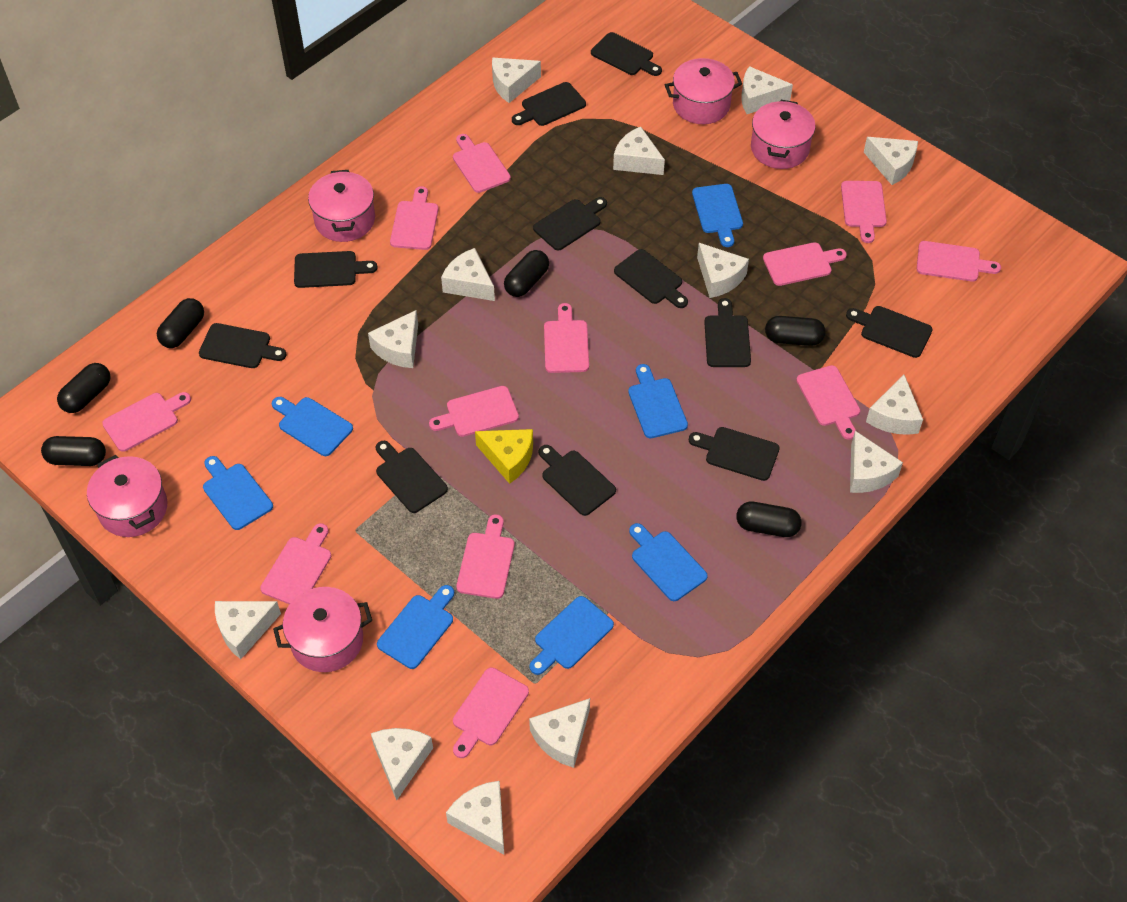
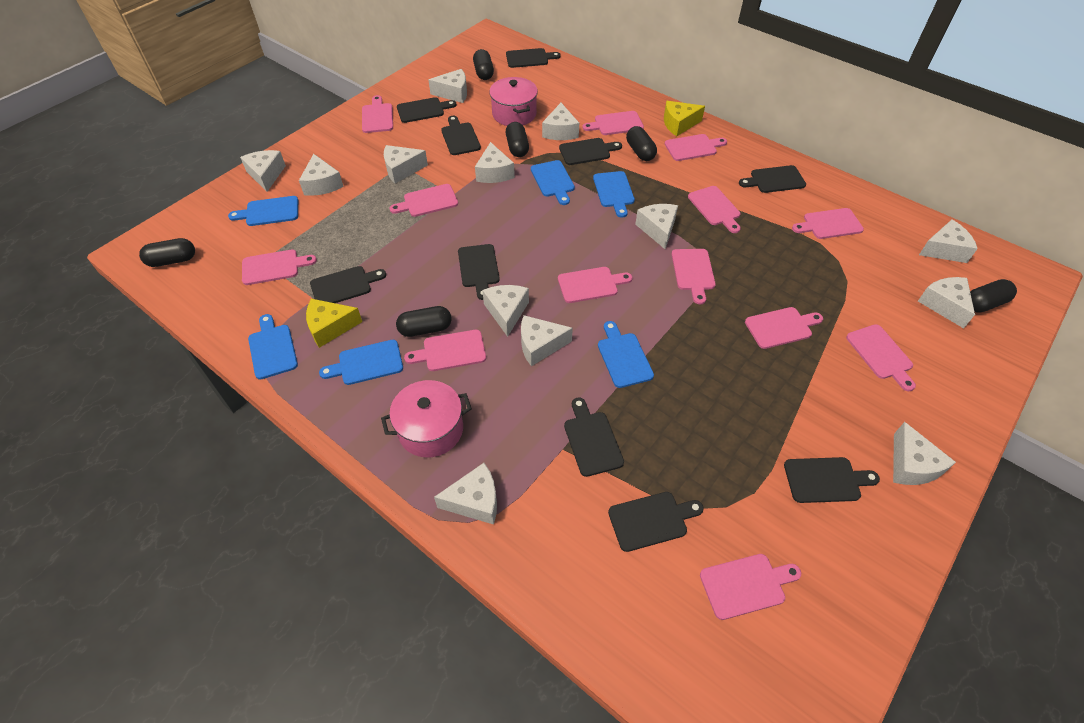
black cutting board: [199,323,287,368] [294,251,378,288] [376,441,448,513] [512,82,586,126] [533,197,607,250] [539,445,616,516] [591,32,662,76] [614,249,688,308] [689,427,780,481] [704,298,751,367] [846,306,933,358] = 11 -> [310,266,386,303] [397,97,456,123] [441,116,481,155] [458,244,500,300] [506,48,561,68] [559,138,622,165] [564,397,624,477] [608,492,704,552] [739,165,806,193] [784,457,880,503] = 10
blue cutting board: [203,456,273,530] [272,397,353,456] [377,585,454,669] [529,596,614,675] [628,364,688,438] [629,523,708,601] [692,184,743,247] = 7 -> [228,196,298,226] [248,314,298,379] [319,340,403,385] [531,160,575,205] [593,171,635,218] [598,321,654,388] = 6
pink cutting board: [102,392,191,452] [260,523,331,604] [390,186,439,250] [429,386,519,437] [453,134,511,193] [453,667,529,758] [456,514,515,599] [544,303,589,373] [763,242,847,286] [796,365,860,440] [841,181,887,243] [917,241,1001,282] = 12 -> [242,250,317,285] [362,95,393,133] [390,184,458,217] [404,330,486,371] [558,267,633,303] [582,111,644,135] [665,134,727,161] [671,249,716,305] [688,186,741,233] [700,554,801,620] [745,307,823,349] [792,208,864,239] [846,324,916,391] = 13
pink pot: [87,455,167,537] [273,587,372,672] [308,170,375,242] [665,58,742,124] [751,100,816,169] = 5 -> [381,380,472,458] [489,77,538,126] = 2
yellow cheese: [475,429,533,484] = 1 -> [306,299,362,348] [664,101,705,136] = 2

